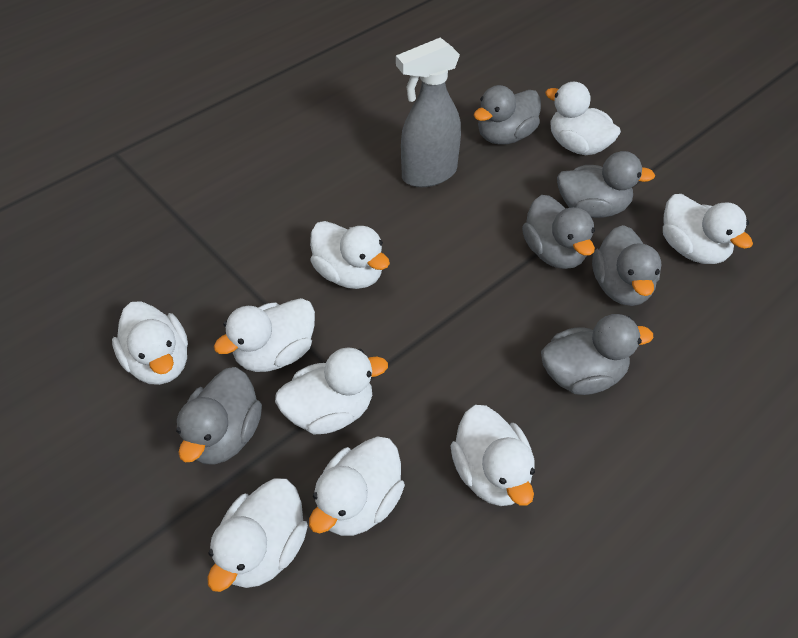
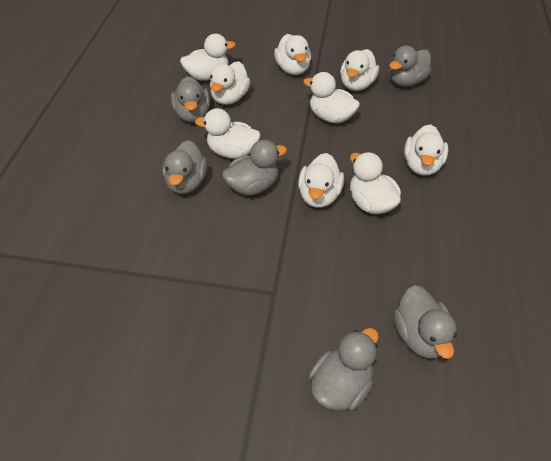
grey spray bottle: [396,38,461,187] = 1 -> none = 0

